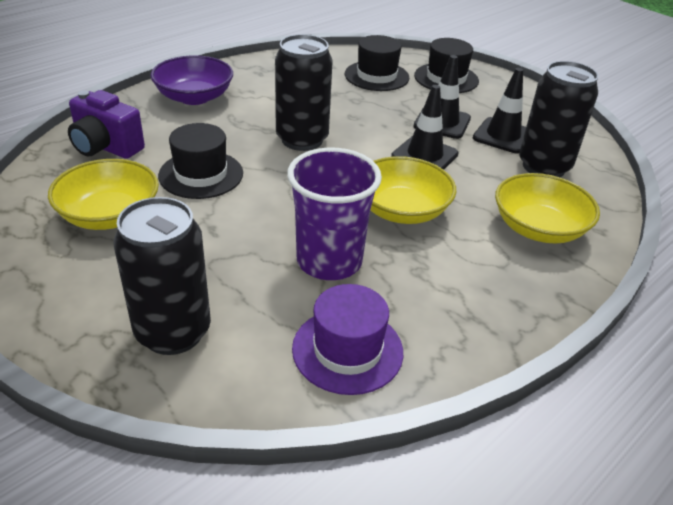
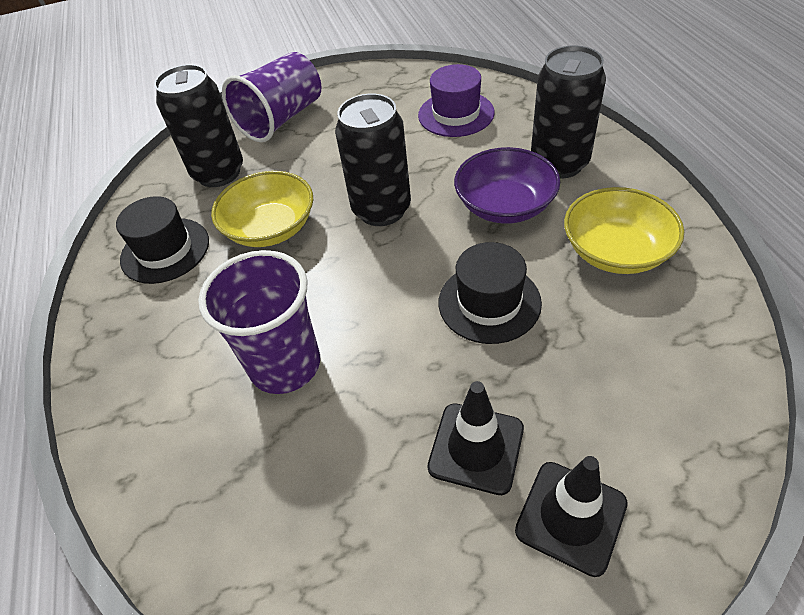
black hat: [158,123,243,199] [345,35,409,91] [414,38,479,93] = 3 -> [116,196,209,284] [439,242,542,344] = 2
black traffic cone: [391,85,459,170] [413,55,471,139] [473,68,526,153] = 3 -> [427,381,524,495] [515,456,628,577] = 2
purple camera: [68,90,145,159] = 1 -> none = 0
purple cup: [287,148,382,280] = 1 -> [198,250,320,394] [222,52,321,142] = 2
yellow bowl: [48,159,159,230] [370,156,456,224] [495,173,600,243] = 3 -> [211,171,313,247] [564,187,684,274] = 2

